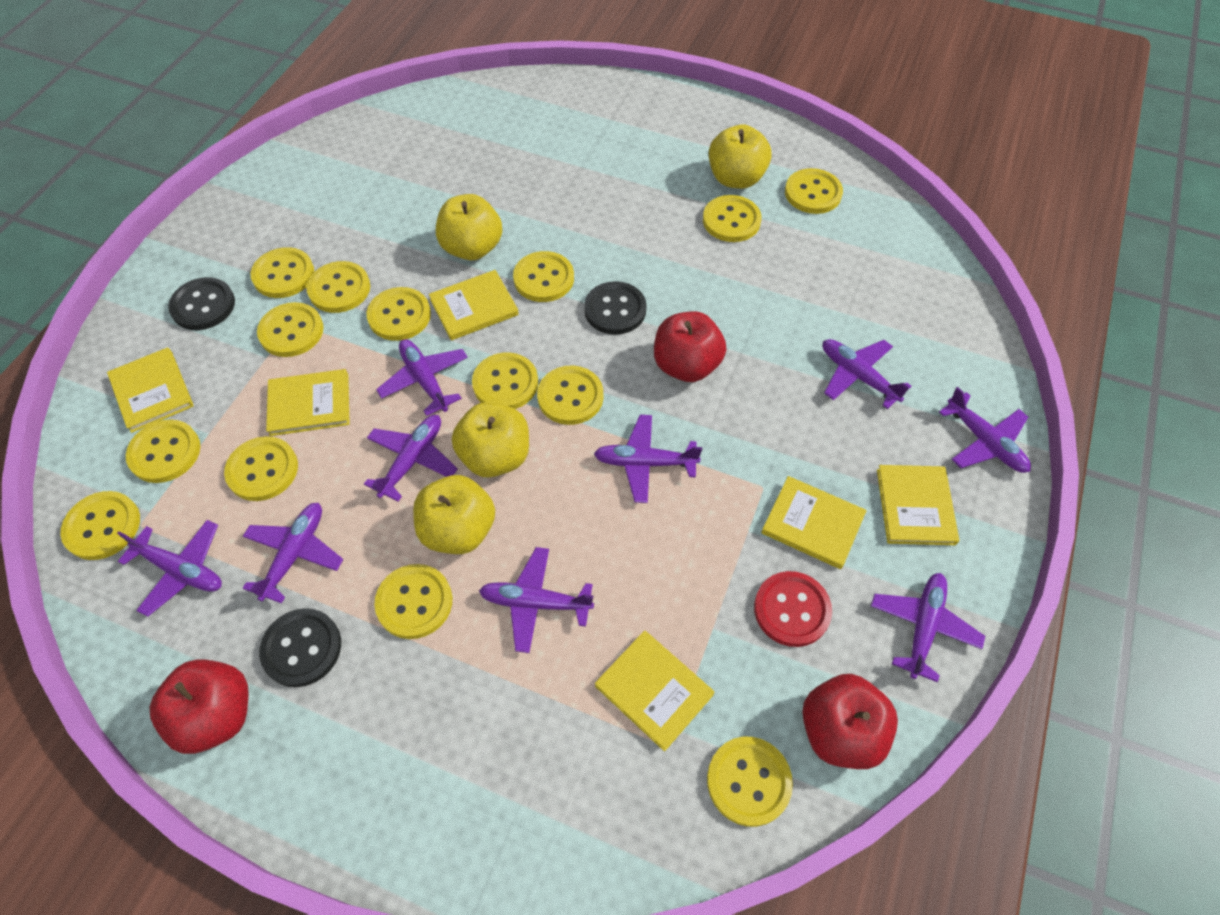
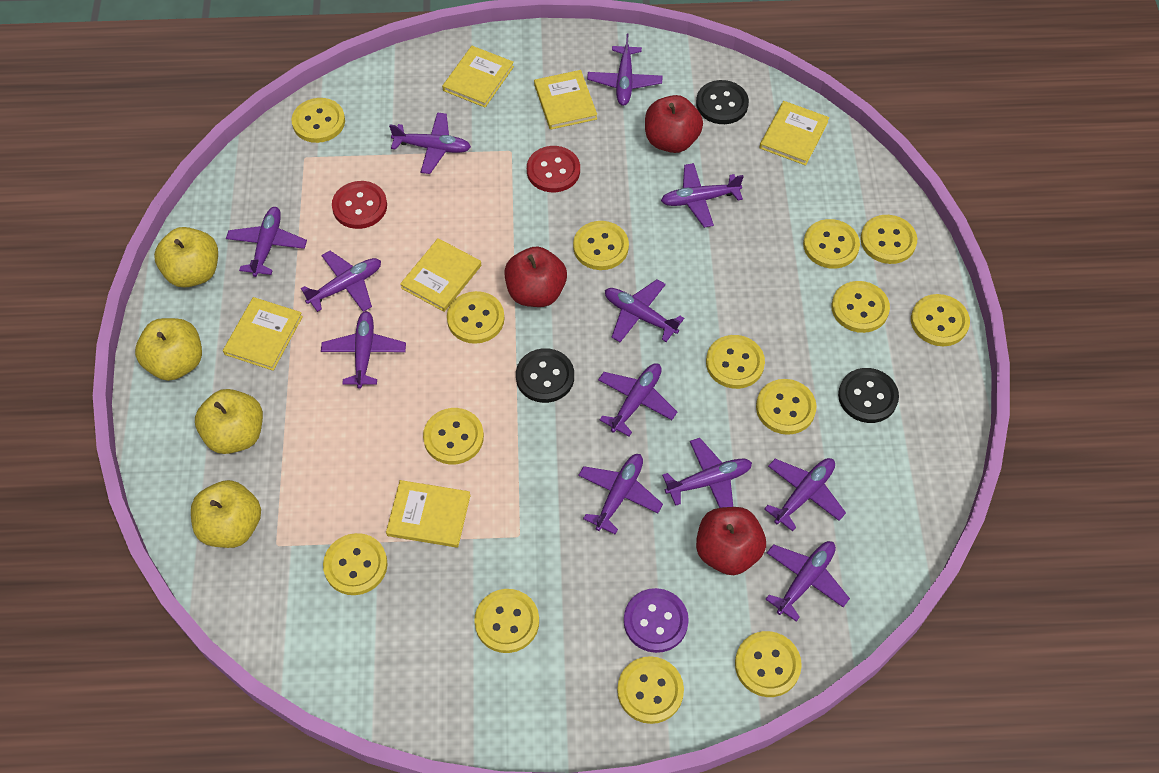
purple button: none = 0 -> [624,588,689,653] = 1
purple plane: [117,520,222,617] [243,503,343,604] [364,415,458,502] [376,339,468,416] [479,547,594,653] [594,415,702,503] [823,339,912,409] [871,573,985,682] [939,387,1031,473] = 9 -> [226,207,307,277] [301,251,381,312] [321,311,406,389] [389,112,471,174] [578,454,663,535] [587,34,663,106] [598,363,677,436] [605,279,684,342] [661,163,744,228] [662,438,752,508] [764,458,846,531] [765,541,850,622] = 12
red button: [754,571,832,647] = 1 -> [332,181,387,229] [527,146,580,192] = 2

